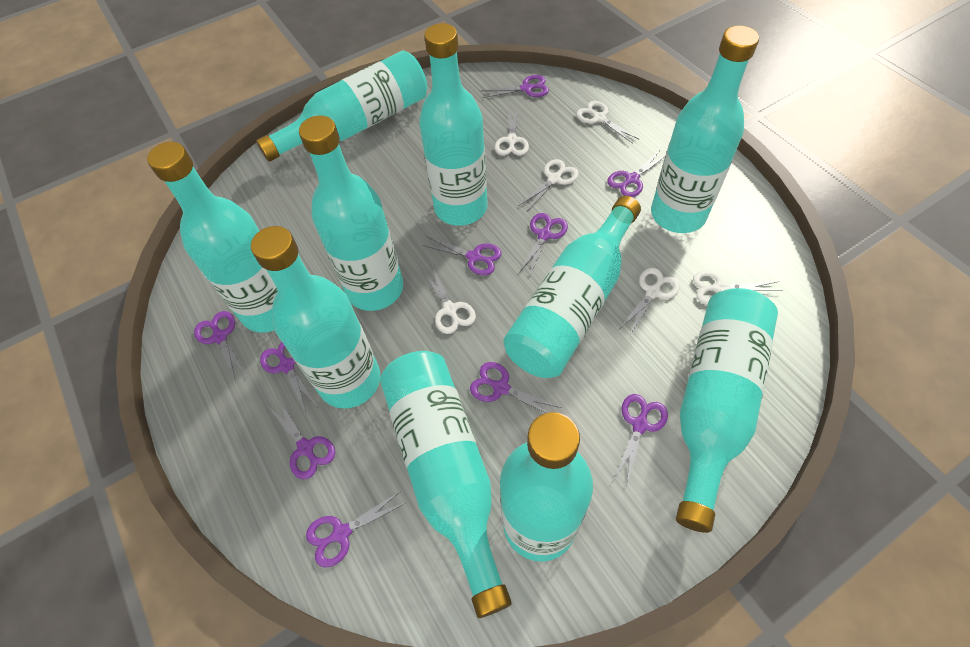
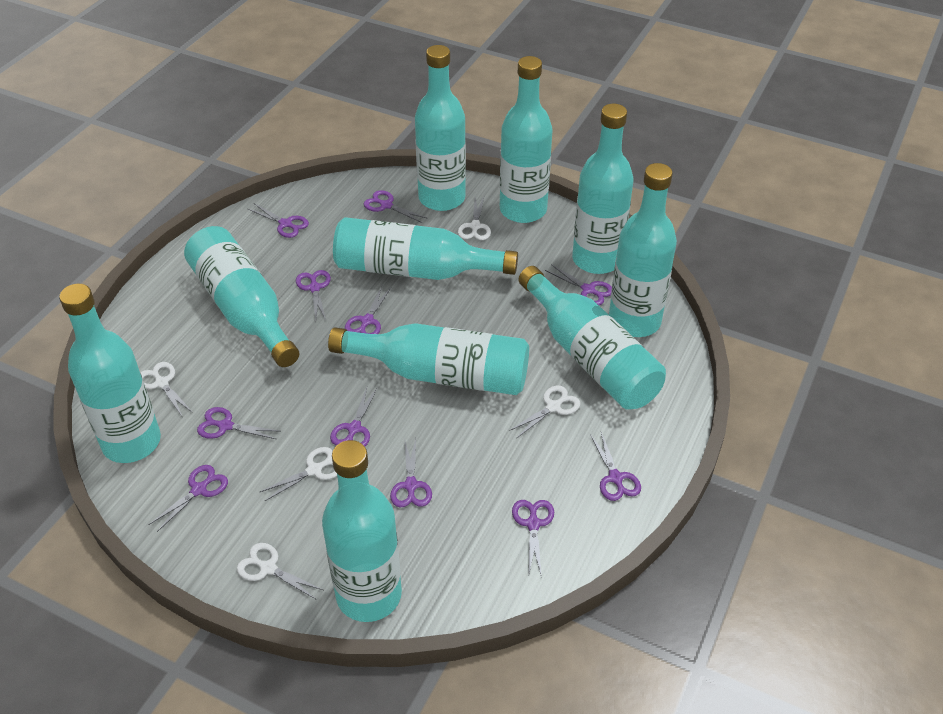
purple scissors: [194,311,247,383] [260,342,317,414] [269,398,335,479] [306,491,407,568] [422,237,502,276] [470,362,561,413] [482,75,549,98] [519,213,568,277] [607,149,666,197] [613,394,668,485] = 10 -> [148,465,228,532] [197,407,279,439] [248,203,309,238] [296,270,331,320] [330,387,378,446] [345,286,391,334] [364,190,426,223] [390,438,432,508] [512,500,554,574] [545,264,612,305] [590,432,641,501] = 11
white scissors: [423,265,476,334] [495,107,529,156] [519,159,579,211] [576,101,639,144] [619,268,680,336] [693,271,783,305] = 6 -> [140,362,193,416] [237,543,323,599] [260,447,337,501] [458,197,491,240] [509,385,580,439] = 5

